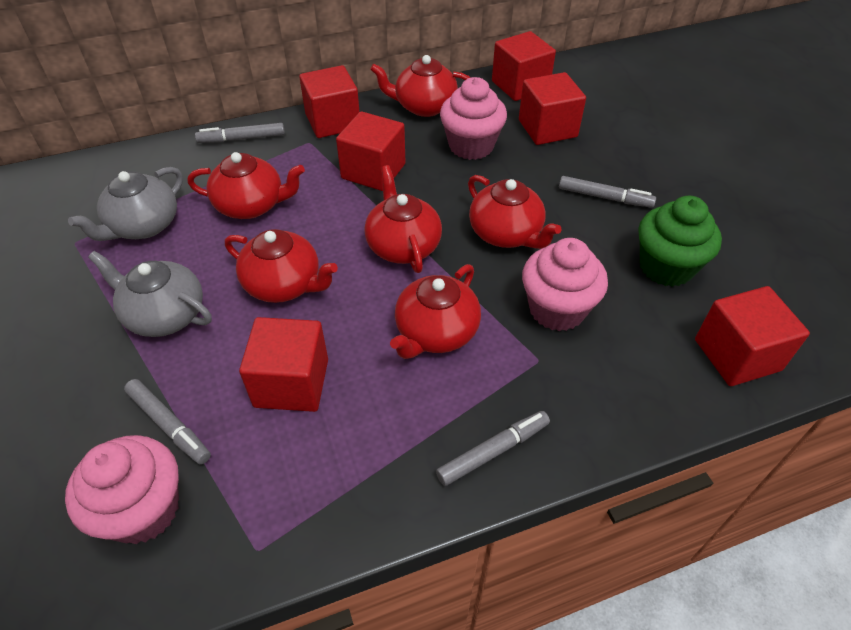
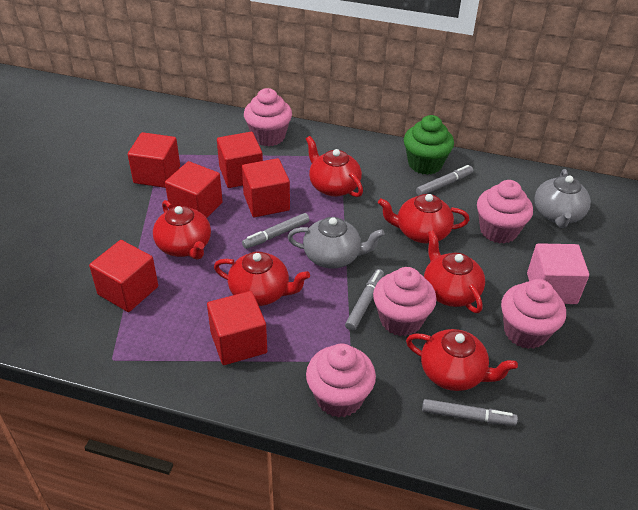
pink cube: none = 0 -> [527,243,589,304] = 1
pink cupcake: [65,435,179,544] [440,77,507,160] [522,238,608,331] = 3 -> [244,88,292,146] [306,344,376,418] [373,267,437,336] [477,180,533,244] [501,279,566,349] = 5

